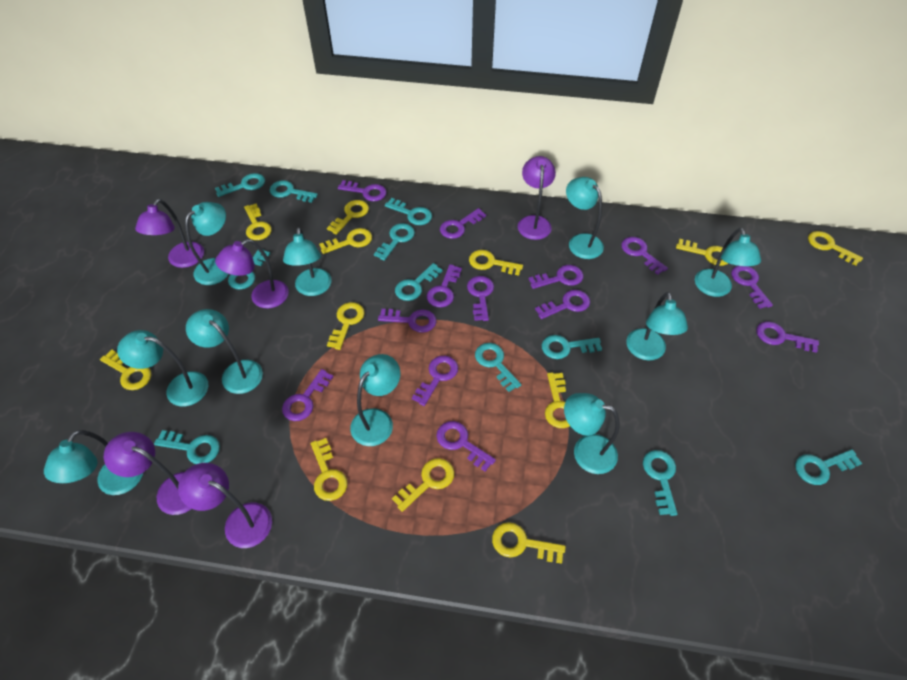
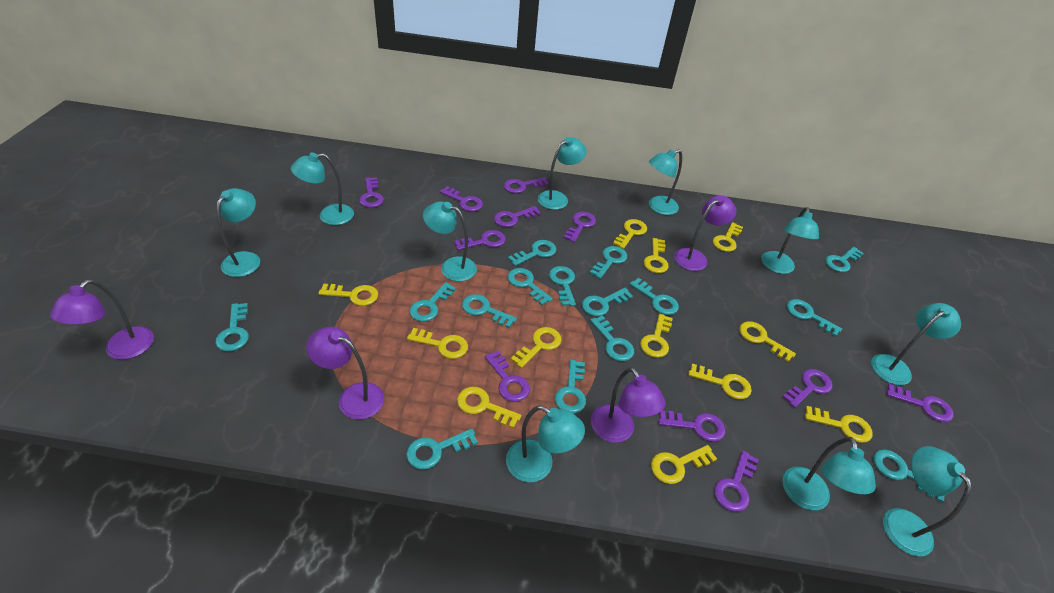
purple key: [282,369,333,421] [338,180,387,201] [378,309,436,333] [412,356,458,406] [427,264,462,307] [436,421,496,472] [440,208,486,239] [467,276,494,321] [529,265,583,289] [535,290,590,319] [621,237,668,275] [731,266,773,309] [756,321,819,353] = 13 -> [359,177,384,208] [440,186,483,212] [454,230,506,250] [485,351,530,402] [494,206,541,227] [504,177,549,193] [564,212,596,242] [658,411,725,442] [714,451,759,512] [783,369,833,408] [887,384,954,422] = 11
purple lamp: [104,432,191,515] [135,199,204,268] [178,463,272,548] [215,239,289,308] [518,156,556,240] = 5 -> [50,280,154,360] [306,327,384,420] [591,367,666,443] [674,195,736,271] = 4
turquoise key: [154,430,220,464] [215,173,265,197] [228,250,270,290] [270,180,318,203] [374,223,415,261] [385,198,432,225] [395,263,443,301] [475,343,521,392] [542,335,602,359] [643,450,678,516] [795,449,862,485] = 11 -> [215,303,249,351] [406,429,478,469] [409,282,456,322] [462,294,517,328] [507,268,553,305] [508,240,556,266] [549,266,576,306] [555,360,586,413] [582,288,633,316] [590,246,627,279] [590,315,634,361] [630,278,679,315] [787,299,842,337] [825,247,864,272] [873,450,945,502] = 15

